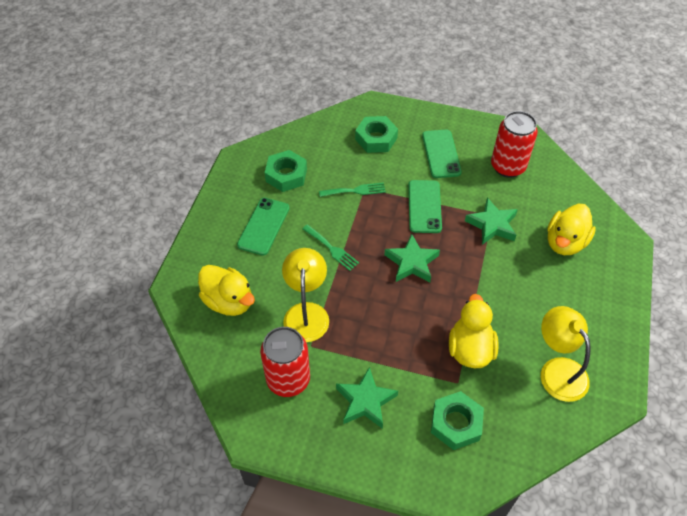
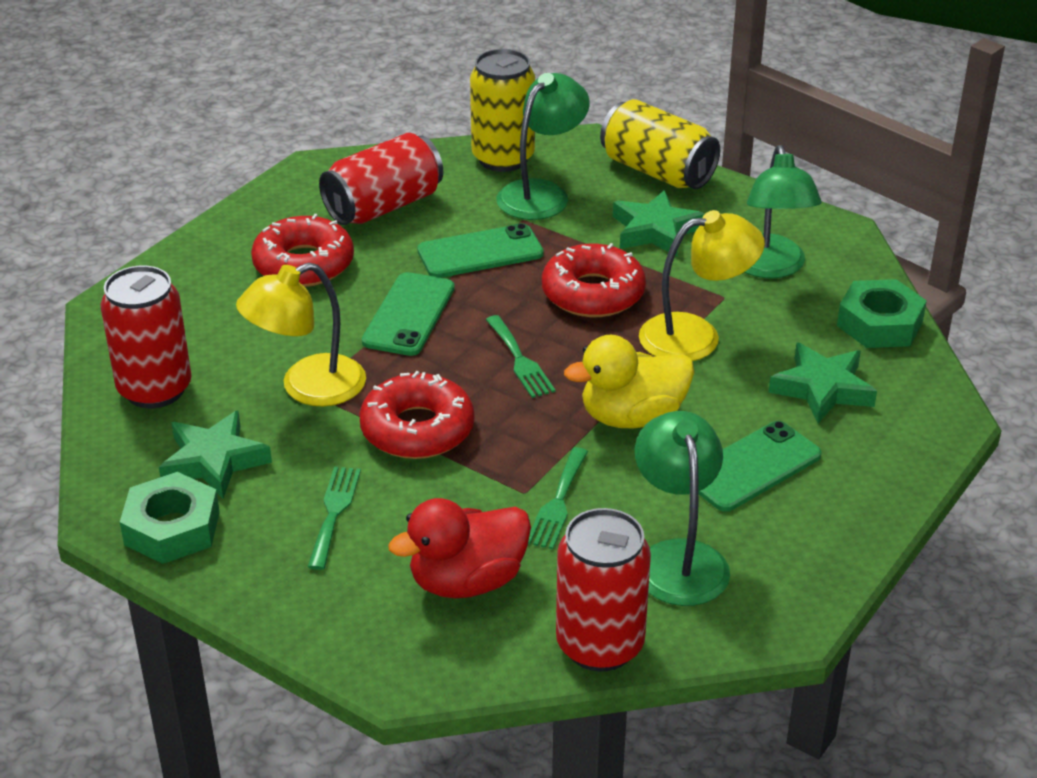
green fork: [302,224,359,271] [319,182,386,197] = 2 -> [308,467,361,570] [486,315,556,398] [528,447,588,549] = 3
green lamp: none = 0 -> [497,73,590,220] [635,411,730,606] [744,145,822,278] = 3
green nut: [265,150,307,192] [355,116,398,153] [431,391,484,450] = 3 -> [120,472,220,564] [837,279,927,348] = 2
red can: [260,327,310,397] [491,111,538,178] = 2 -> [100,266,192,408] [319,133,443,225] [556,508,651,672] = 3
red donut: none = 0 -> [251,214,354,287] [359,371,474,459] [542,243,646,317] = 3
red duck: none = 0 -> [388,498,531,598] = 1
yellow can: none = 0 -> [470,49,535,172] [600,99,720,189] = 2
yellow duck: [198,265,255,316] [449,294,499,368] [547,204,596,255] = 3 -> [564,335,694,428] = 1

